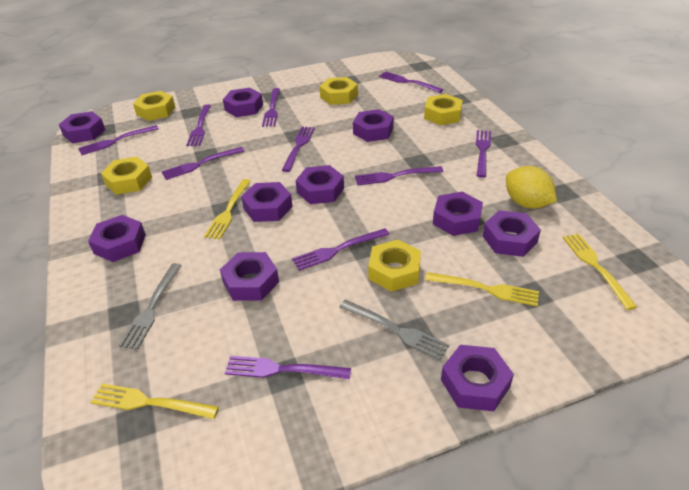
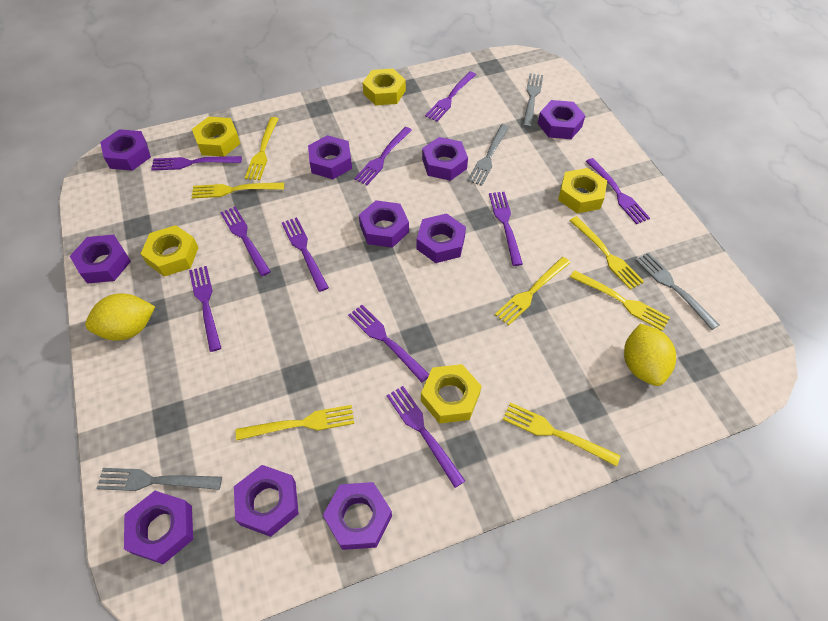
grey fork: [118,263,182,350] [339,300,450,361] = 2 -> [96,468,222,491] [468,124,509,186] [522,73,543,128] [636,252,719,330] = 4
yellow fork: [90,384,219,419] [204,179,251,239] [425,272,539,306] [563,233,637,310] = 4 -> [191,182,284,199] [236,405,354,441] [245,117,279,180] [495,257,570,326] [503,402,620,467] [569,216,644,290] [570,270,670,331] = 7
yellow lemon: [506,166,557,209] = 1 -> [85,293,155,341] [624,324,676,386] = 2

